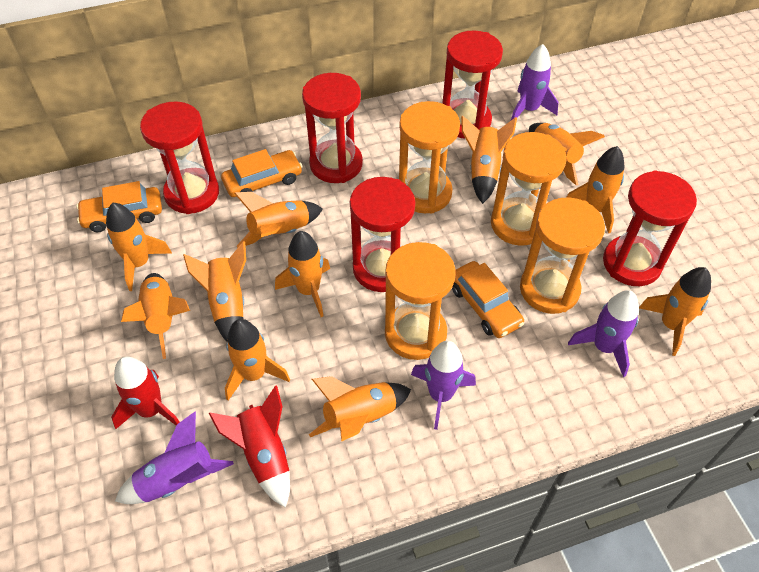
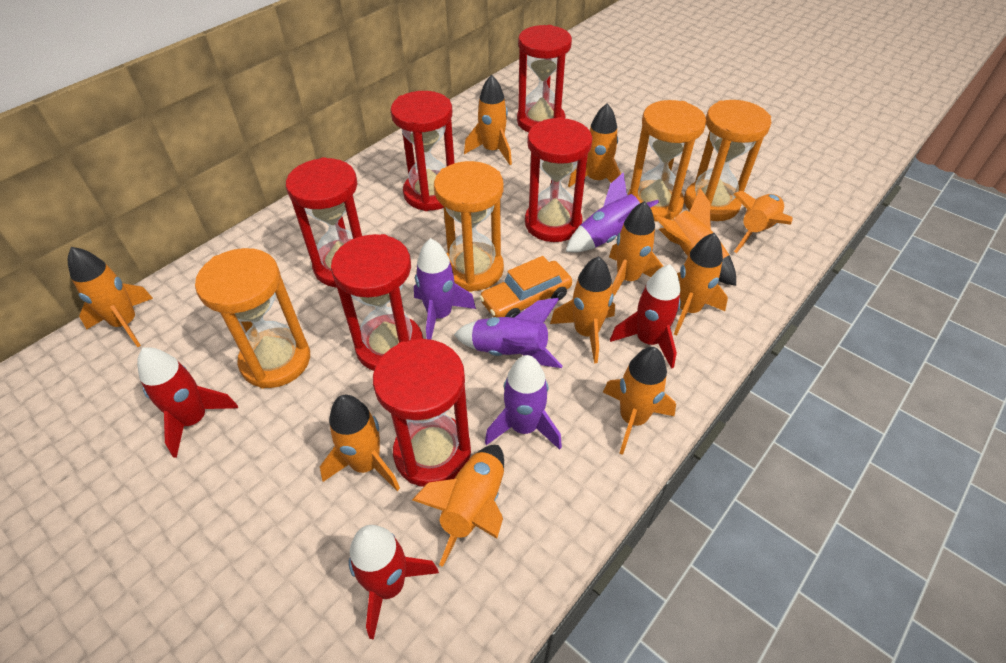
orange car: [76,181,162,232] [221,149,303,197] [452,261,524,338] = 3 -> [479,256,572,318] = 1
red hourglass: [140,101,219,214] [302,73,363,183] [350,177,415,292] [442,30,503,139] [603,170,697,286] = 5 -> [286,157,362,287] [331,234,423,371] [373,339,471,487] [390,91,454,211] [517,25,572,132] [525,117,592,242] = 6
red rocket: [111,357,180,429] [209,386,290,508] = 2 -> [137,347,238,458] [349,525,439,640] [610,264,681,369] = 3

